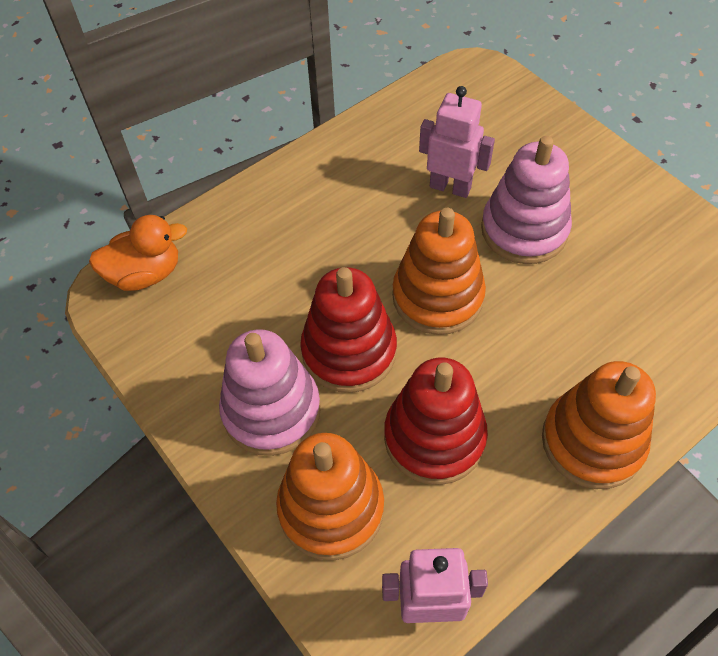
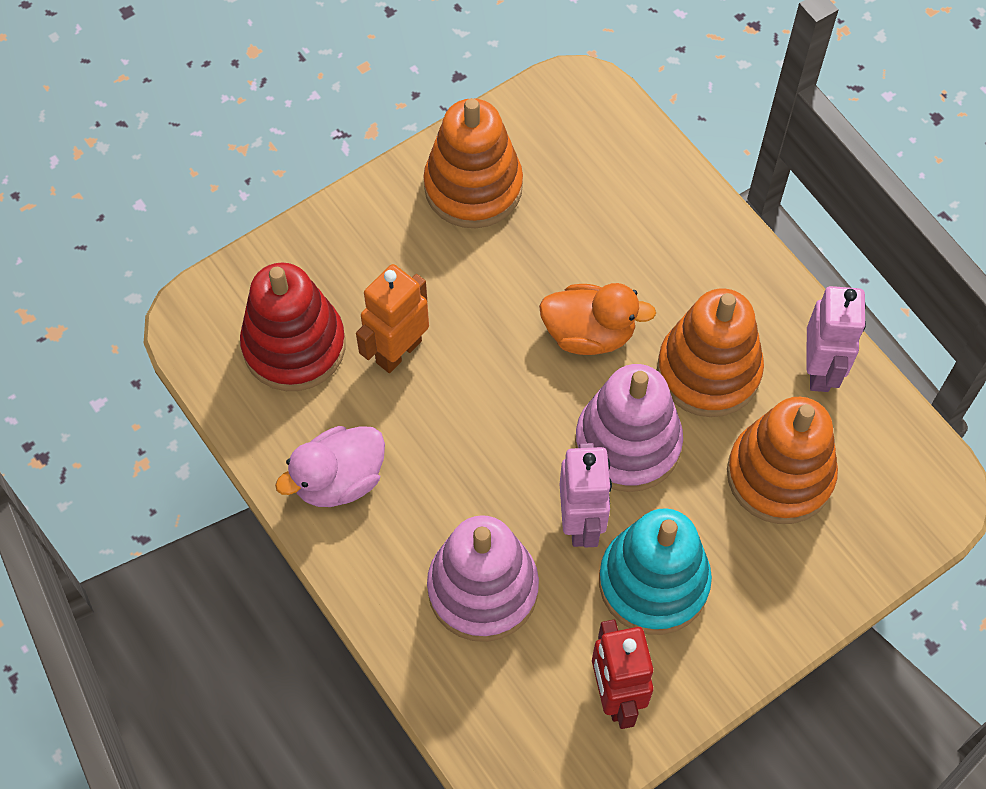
orange robot: none = 0 -> [356,264,429,373] = 1
pink duck: none = 0 -> [275,426,385,507] = 1
red robot: none = 0 -> [592,620,653,729] = 1
red stacking toy: [300,267,397,393] [384,358,488,485] = 2 -> [240,262,346,391] = 1
turquoise stacking toy: none = 0 -> [599,508,712,635] = 1

